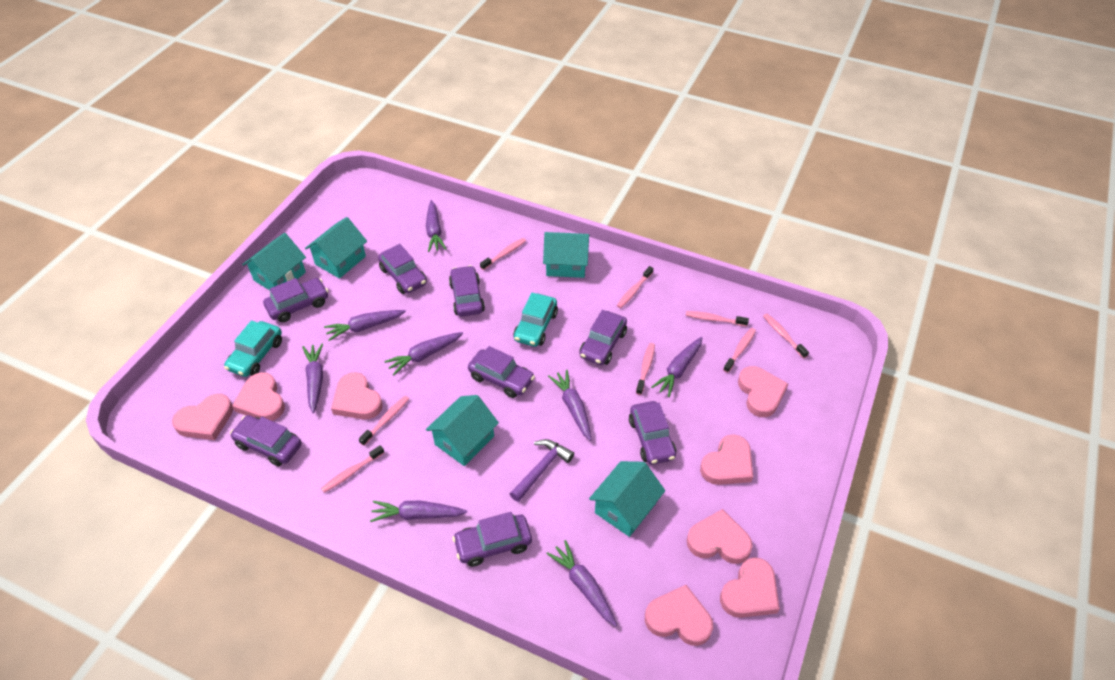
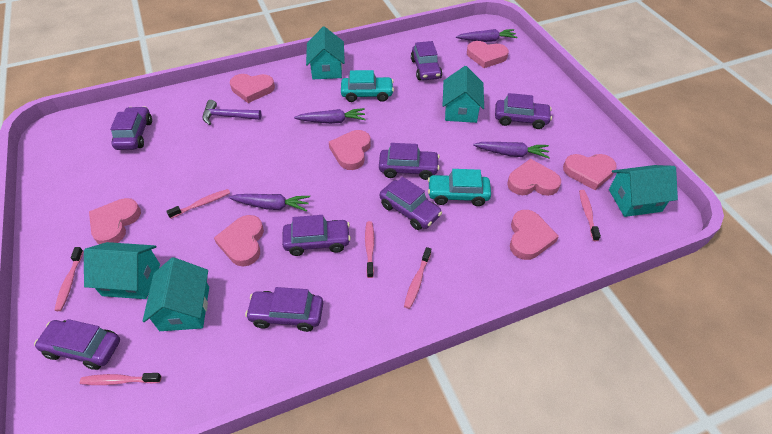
pink toothbrush: [321,445,384,493] [359,396,409,446] [480,238,526,270] [617,266,653,308] [636,343,655,395] [686,311,749,327] [723,328,756,373] [763,314,809,359] = 8 -> [54,247,84,311] [80,373,162,385] [166,189,230,219] [365,221,374,278] [404,247,431,309] [579,190,601,241] = 6
purple carrot: [302,343,323,413] [324,310,406,341] [370,501,467,522] [384,332,463,375] [426,200,447,252] [546,540,617,627] [548,370,591,441] [651,337,703,397] = 8 -> [228,194,310,212] [294,108,366,124] [456,29,518,42] [473,142,550,158] = 4

